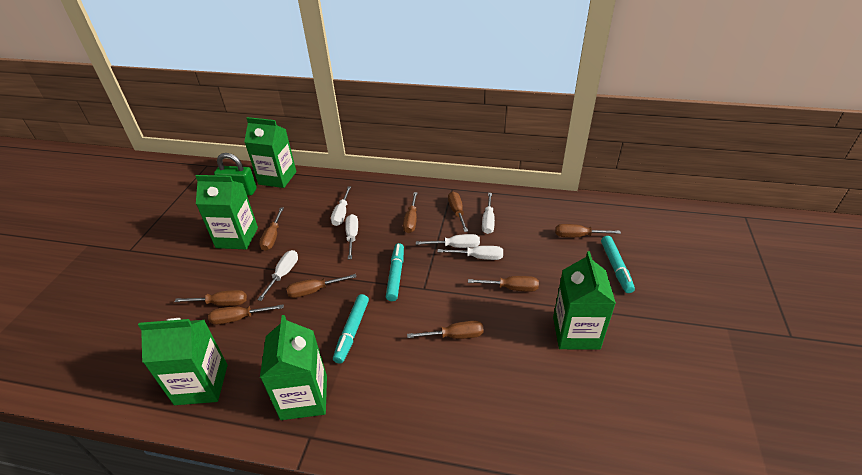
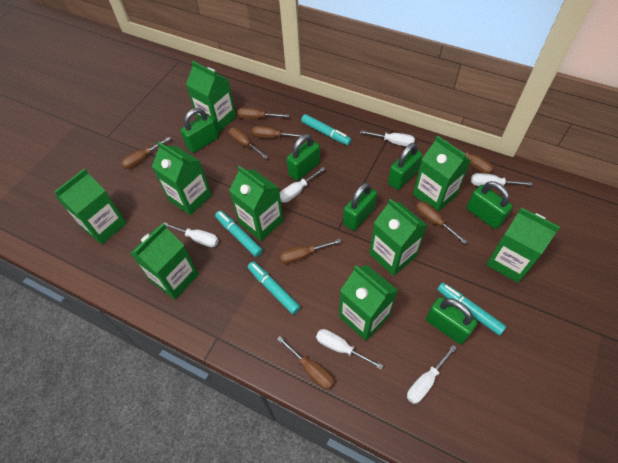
brown screwdriver: [174,290,247,306] [208,304,284,325] [259,208,284,251] [287,274,356,298] [403,192,417,233] [407,321,484,339] [448,192,468,232] [468,276,539,292] [555,224,621,237] = 9 -> [121,137,171,169] [229,127,268,159] [237,107,289,119] [252,126,302,138] [277,336,334,390] [280,239,341,264] [416,201,467,244] [445,140,494,174] = 8
green carton: [138,318,228,405] [196,175,258,249] [244,117,296,188] [260,315,327,420] [553,251,616,350] = 5 -> [54,168,127,244] [130,223,199,300] [152,142,212,215] [186,61,236,133] [229,166,284,241] [339,265,398,341] [369,199,427,276] [413,135,471,212] [486,207,560,283] = 9
green padlock: [214,153,257,196] = 1 -> [180,108,219,153] [287,134,320,181] [343,182,377,231] [388,142,423,190] [426,297,477,344] [467,181,513,229] = 6
turquoise marker: [333,294,369,364] [386,243,404,301] [601,236,635,293] = 3 -> [215,211,263,257] [248,261,301,314] [301,114,352,145] [437,282,506,336] = 4

